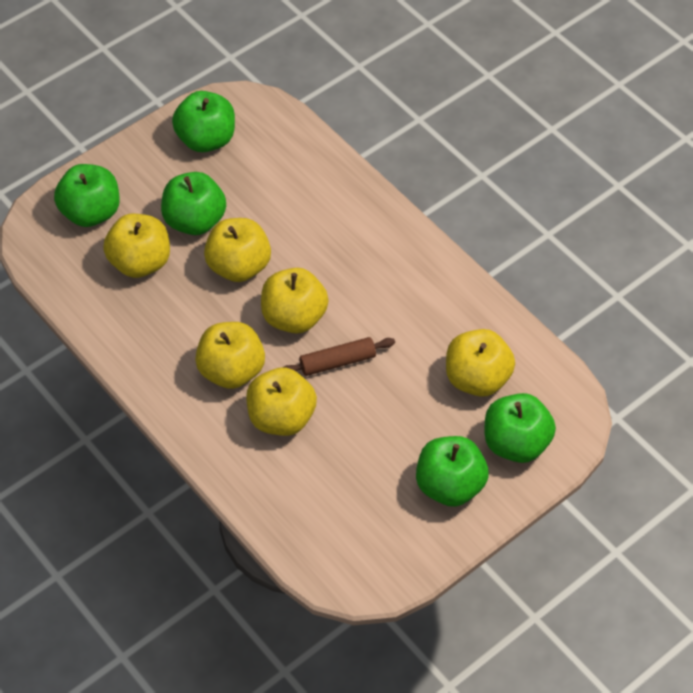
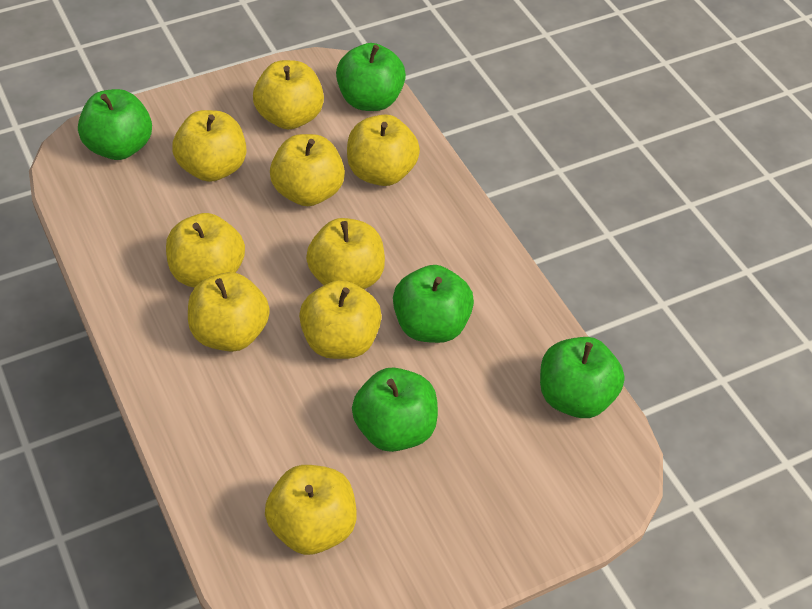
brown rolling pin: [284,337,395,376] = 1 -> none = 0
yellow apple: [103,214,170,278] [195,322,265,389] [204,218,271,282] [246,367,317,436] [261,268,328,334] [446,329,515,397] = 6 -> [166,213,245,288] [172,110,246,182] [188,272,270,352] [253,60,324,129] [265,465,357,555] [270,134,345,206] [299,280,382,359] [306,218,385,289] [347,115,420,186] = 9

